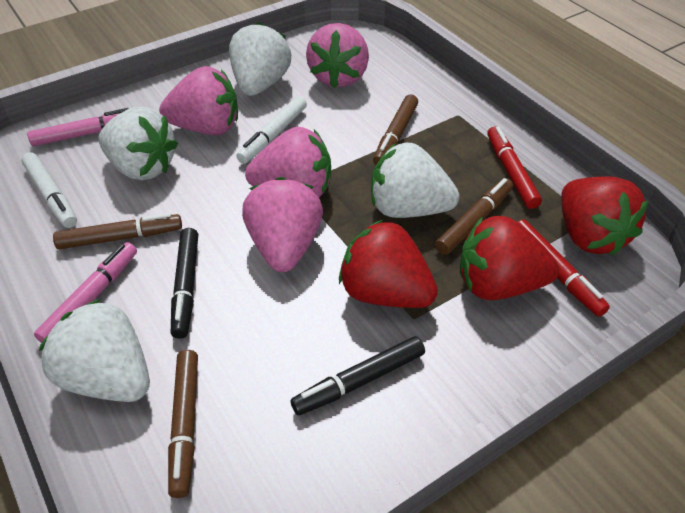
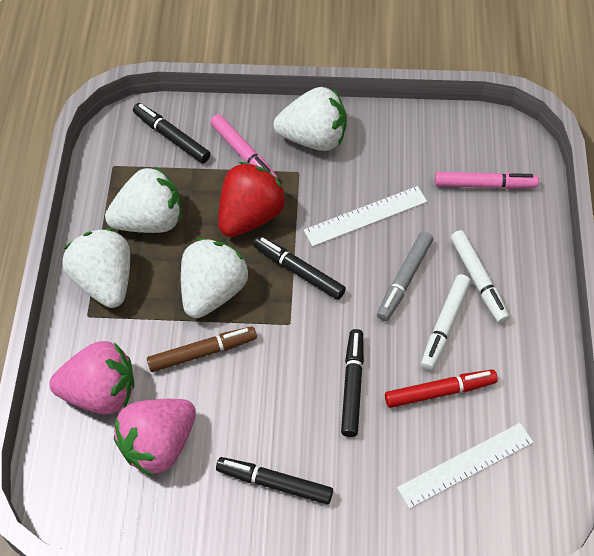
black marker: [171,228,198,339] [291,336,425,415] = 2 -> [133,103,211,163] [216,457,333,504] [253,236,346,300] [341,329,364,437] = 4
brown marker: [53,213,182,249] [168,350,198,498] [373,94,418,165] [435,178,513,255] = 4 -> [147,326,257,372] = 1
grey marker: none = 0 -> [377,232,433,321] = 1
pink strawberry: [159,66,238,135] [242,177,323,272] [245,127,331,197] [306,23,369,88] = 4 -> [49,341,134,415] [114,399,196,476] = 2
red marker: [487,126,542,209] [518,219,610,317] = 2 -> [385,370,498,408] = 1
red strawberry: [339,220,438,308] [460,216,559,300] [561,176,648,256] = 3 -> [218,162,286,237] = 1
white ruler: none = 0 -> [304,186,427,247] [397,423,534,509] = 2

